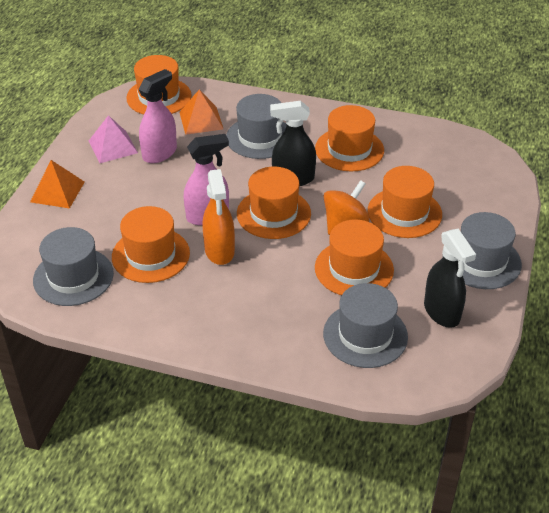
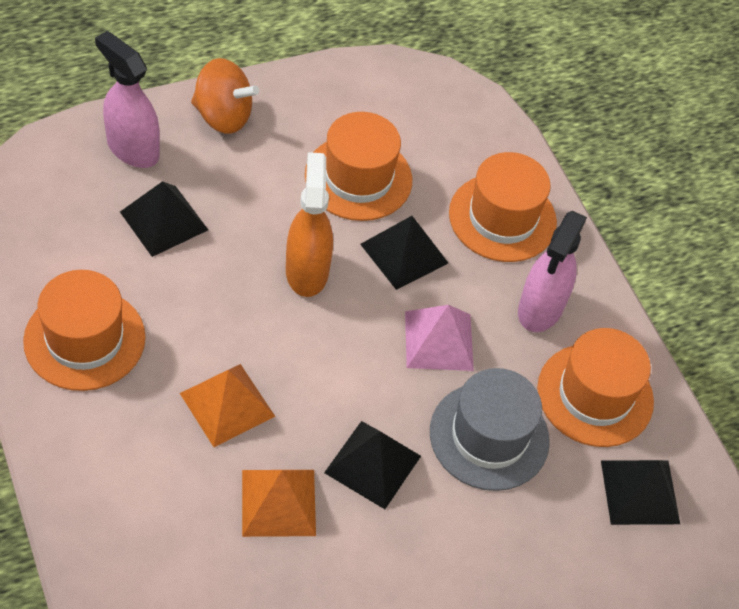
black pyramid: none = 0 -> [120,181,208,257] [324,421,421,509] [360,216,448,290] [601,460,680,525] = 4
black spray bottle: [270,101,316,186] [424,229,476,328] = 2 -> none = 0
grey hat: [33,227,114,306] [226,94,287,159] [323,283,408,368] [442,212,522,289] = 4 -> [430,368,550,491] = 1
orange hat: [112,206,190,283] [126,55,192,115] [237,167,311,239] [315,105,384,172] [315,220,394,295] [368,166,442,238] = 6 -> [23,270,145,391] [305,112,412,221] [449,152,557,262] [537,328,654,447] = 4

